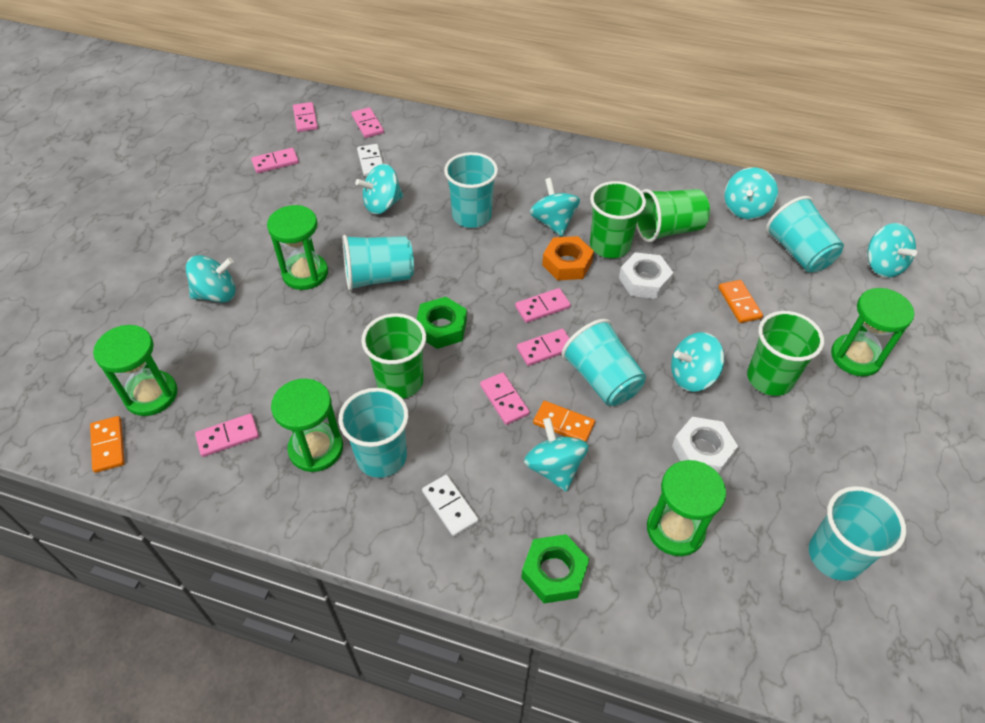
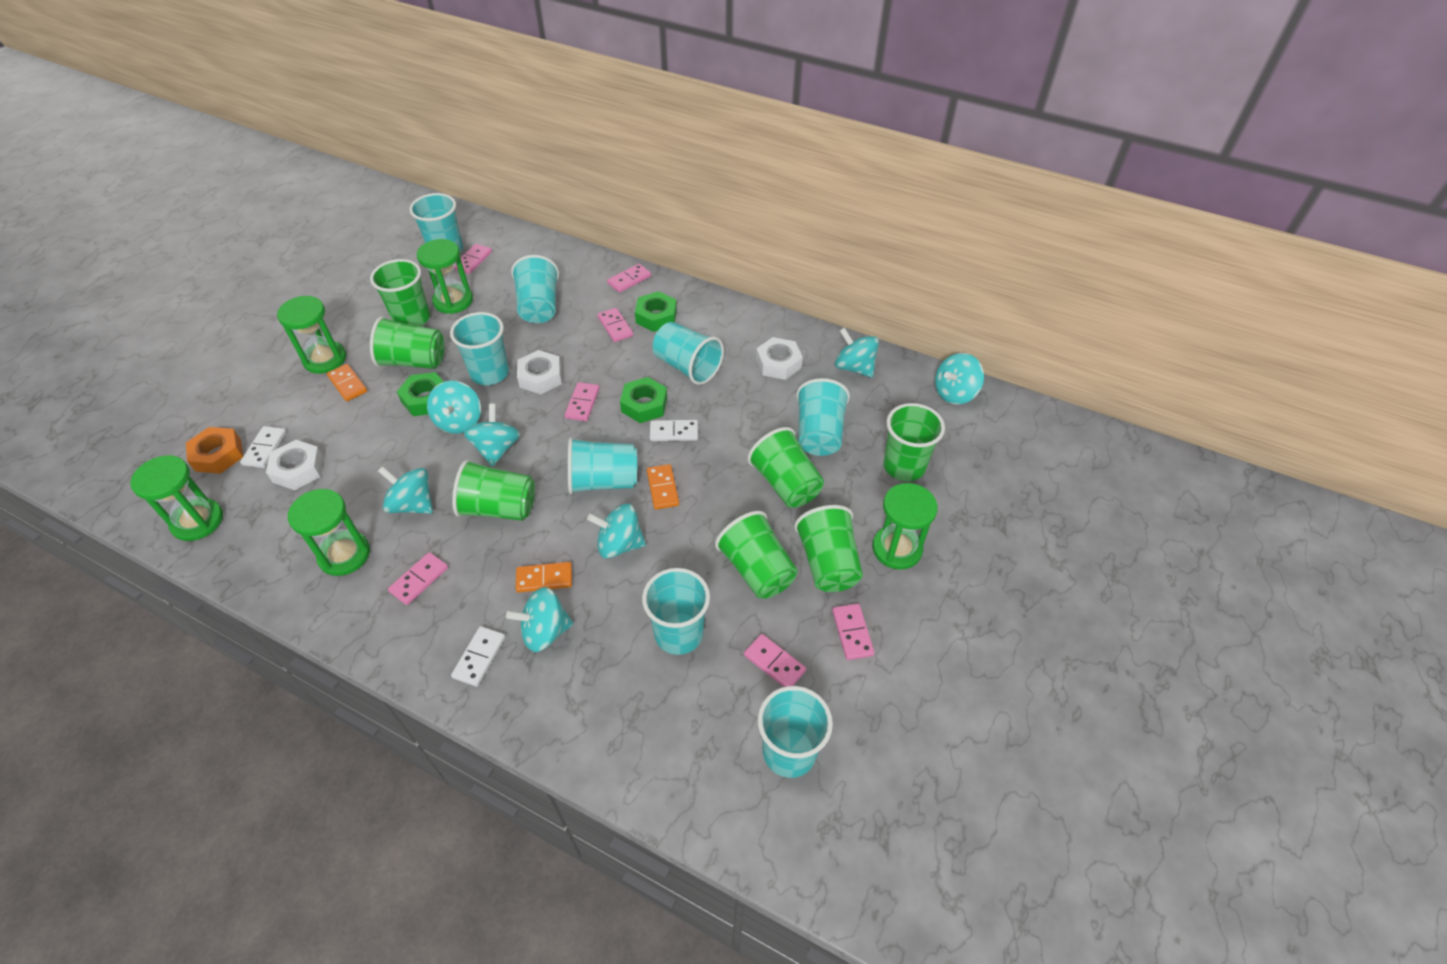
green cup: [361,313,426,399] [590,181,646,258] [636,189,710,243] [747,311,824,396] = 4 -> [370,259,430,326] [370,316,444,369] [452,459,535,521] [715,511,798,599] [747,427,824,508] [794,505,863,592] [883,403,945,481] = 7
green nut: [416,297,467,349] [521,534,589,604] = 2 -> [397,372,444,416] [620,377,667,423] [635,291,677,332] = 3
turquoise cup: [339,388,409,478] [343,235,414,291] [444,152,498,228] [562,319,646,406] [766,196,844,272] [809,486,906,581] = 6 -> [409,193,463,252] [450,312,509,385] [511,255,559,323] [568,437,637,494] [642,568,710,655] [653,322,724,385] [758,686,833,778] [796,378,850,456] = 8
white domino: [357,144,383,177] [422,475,479,537] = 2 -> [240,426,287,468] [451,626,505,687] [650,420,698,441] = 3
white nut: [619,252,673,299] [672,417,738,474] = 2 -> [266,440,323,490] [517,350,562,394] [756,337,803,380] = 3

